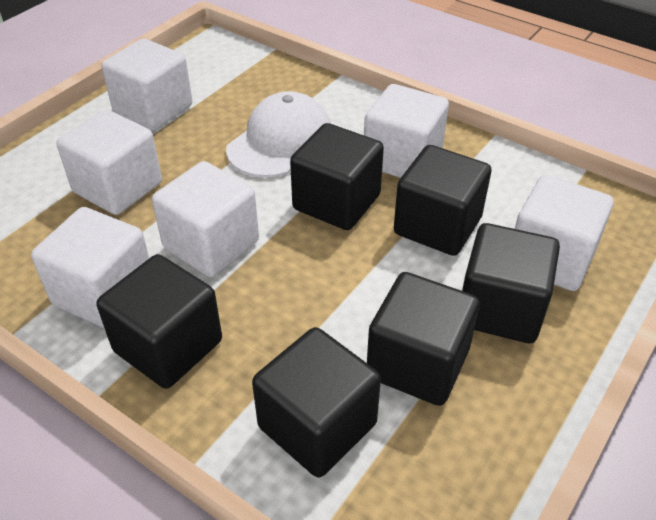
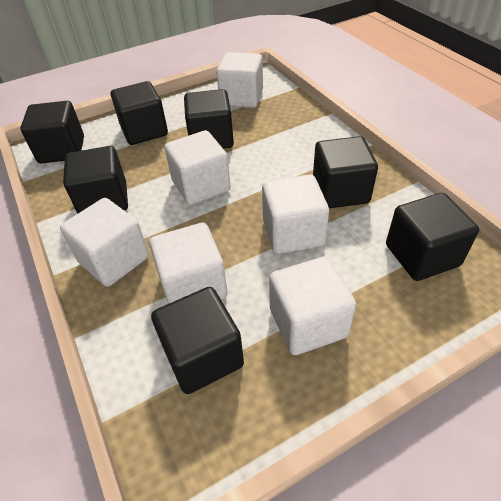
black cube: [97,254,222,389] [252,327,381,478] [290,123,384,230] [367,272,480,406] [394,145,491,256] [462,223,560,343] = 6 -> [20,101,84,163] [63,146,128,214] [111,81,168,145] [151,287,244,394] [184,89,234,149] [313,136,378,208] [386,193,479,281] = 7
white cap: [226,91,331,178] = 1 -> none = 0

